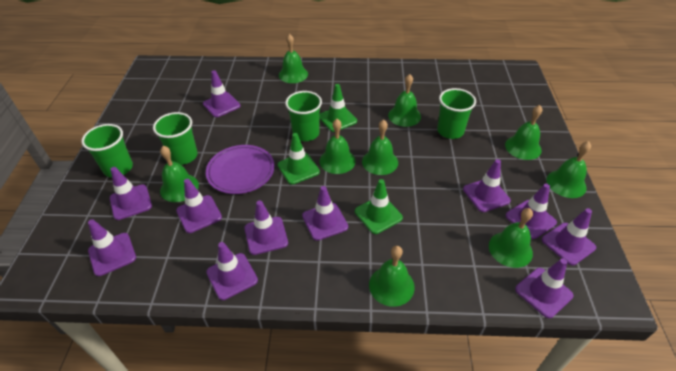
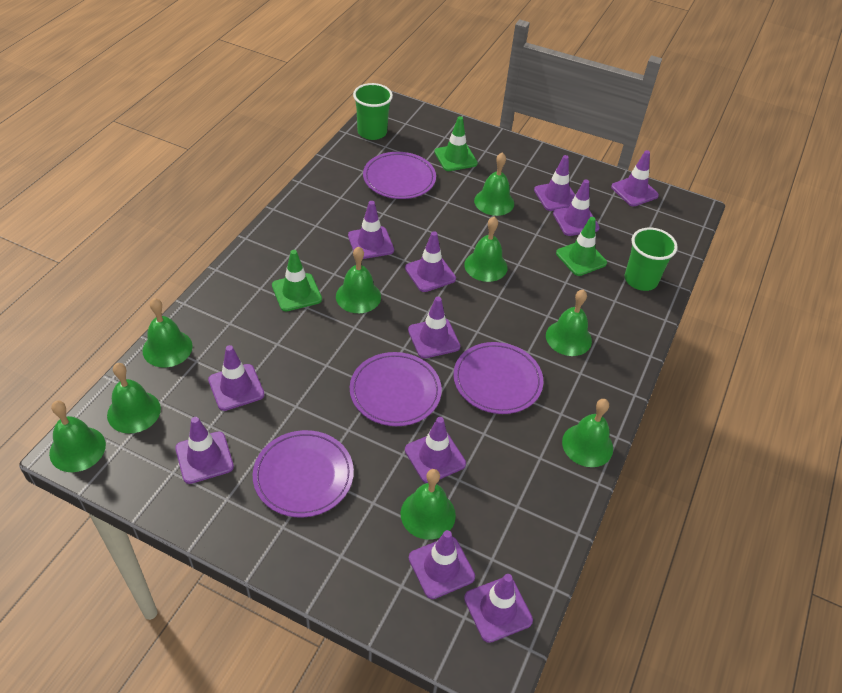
green cup: [81,124,133,177] [153,112,198,165] [285,91,322,141] [437,88,476,139] = 4 -> [353,83,393,140] [625,228,678,291] = 2
purple plate: [206,145,275,194] = 1 -> [253,430,354,517] [350,352,442,426] [363,152,436,199] [453,342,543,414] = 4

